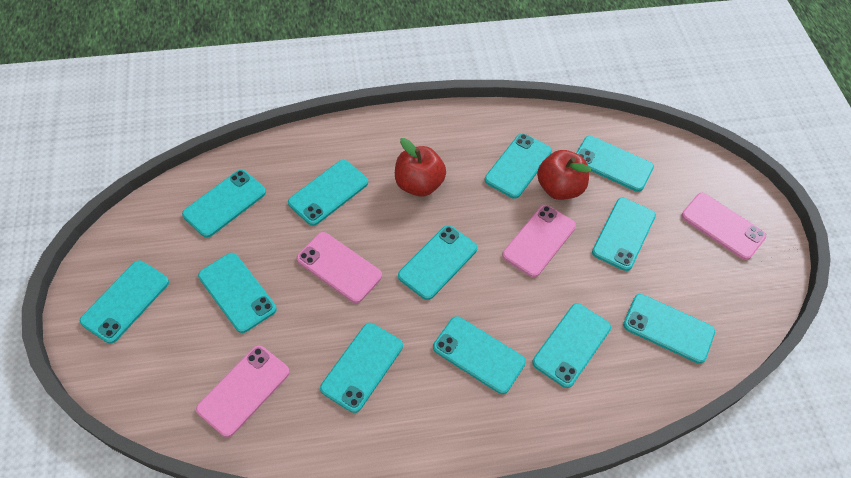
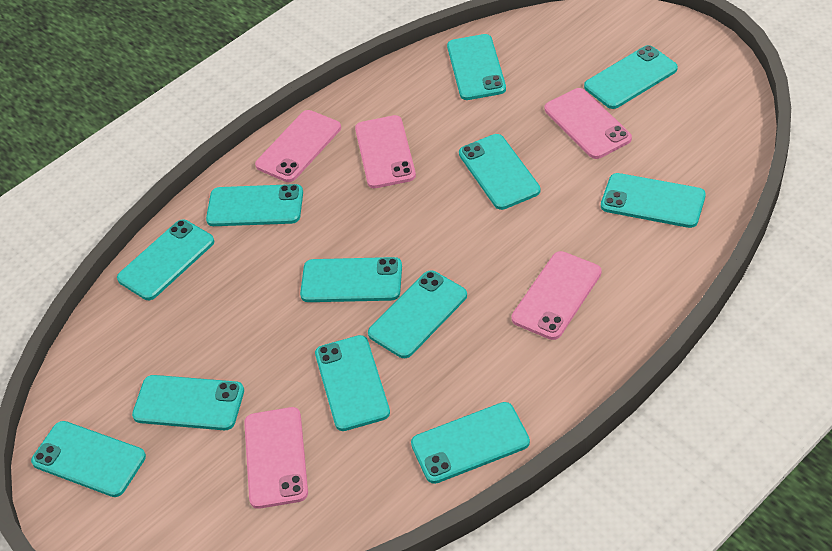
pink phone: [196,345,290,437] [297,232,382,303] [502,205,576,277] [681,193,766,260] = 4 -> [244,407,308,509] [255,110,341,182] [355,115,416,188] [512,251,601,340] [545,88,632,159] = 5
red apple: [395,138,446,197] [537,150,591,200] = 2 -> none = 0

